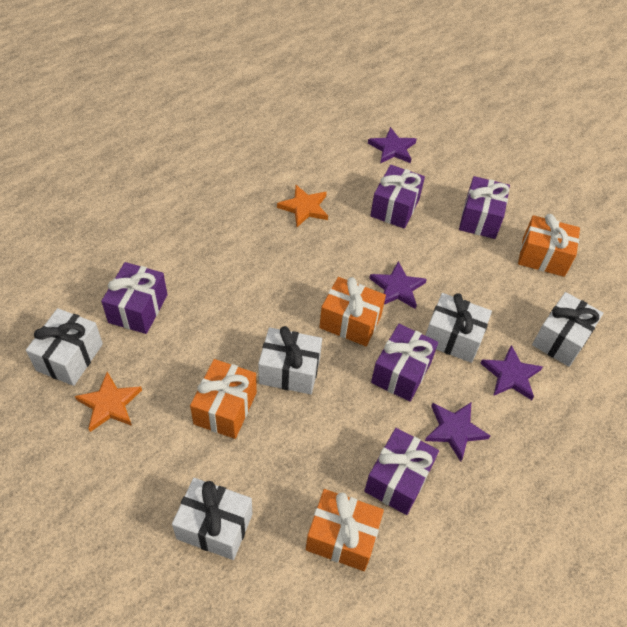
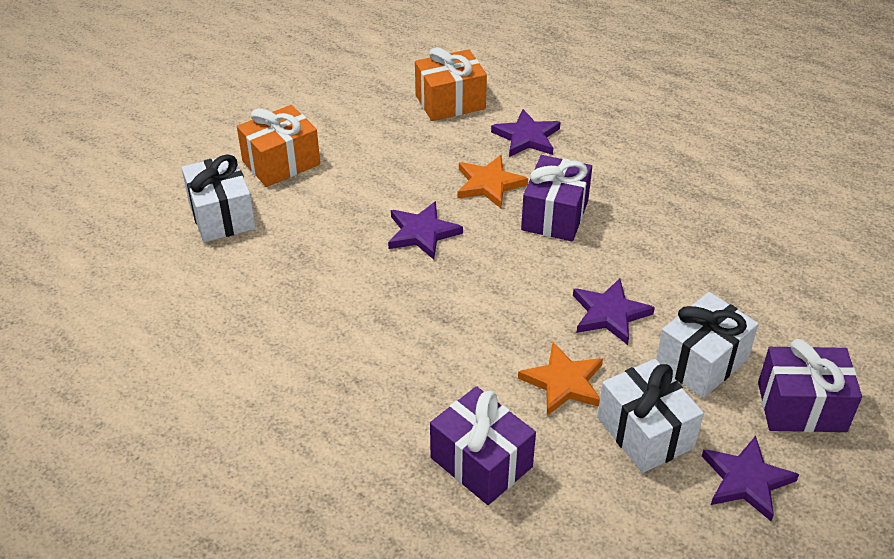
orange gift: [190,359,257,439] [306,489,384,571] [319,277,386,346] [518,214,580,277] = 4 -> [237,105,320,187] [415,47,487,121] = 2
purple gift: [101,262,167,334] [364,428,439,515] [370,165,425,229] [371,324,438,402] [459,176,510,239] = 5 -> [430,386,536,505] [521,155,592,241] [758,339,862,432] = 3
white gift: [26,308,103,386] [172,478,252,560] [258,326,322,395] [425,293,492,363] [532,292,603,367] = 5 -> [182,154,256,242] [597,359,704,473] [656,292,759,398] = 3

